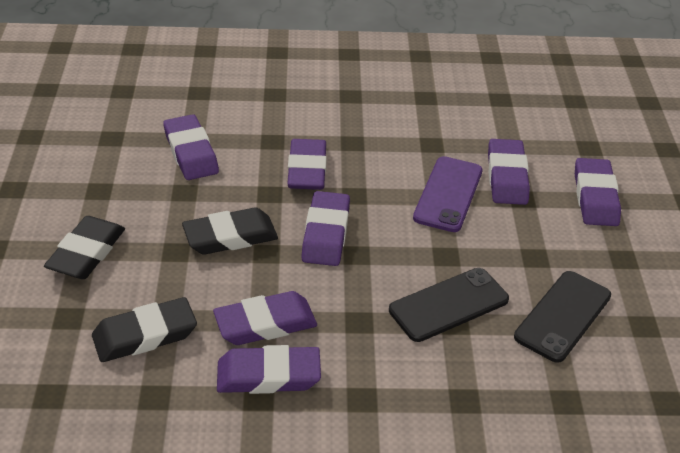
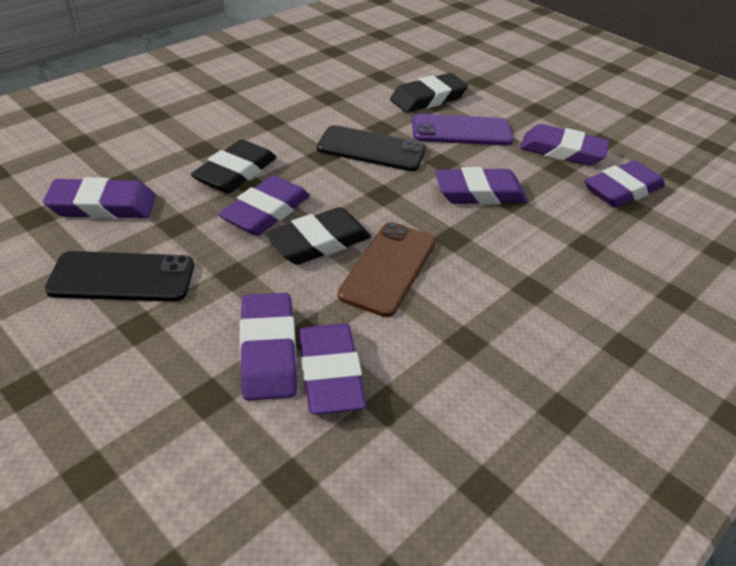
brown phone: none = 0 -> [338,222,436,317] = 1

